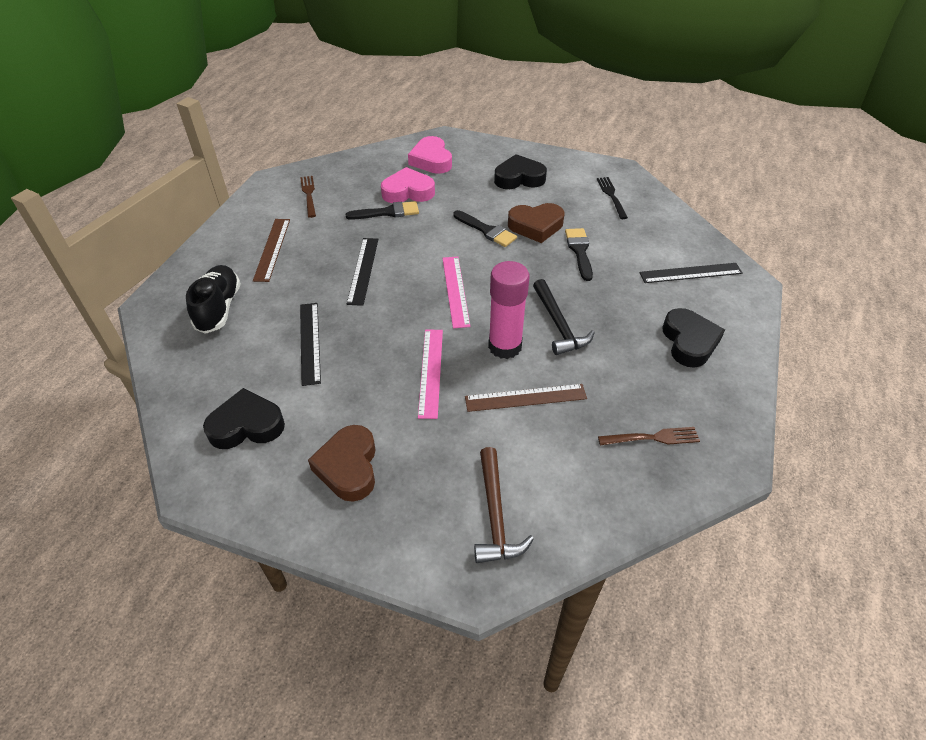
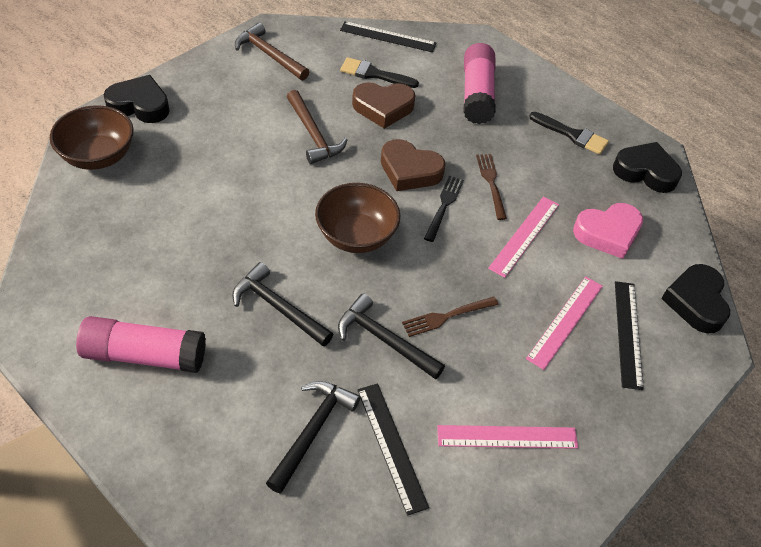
black brush: [346,201,419,220] [453,210,517,247] [565,228,593,281] = 3 -> [340,57,419,88] [529,112,609,155] = 2
black hammer: [533,279,595,355] = 1 -> [232,262,333,347] [266,381,361,494] [338,294,445,380] = 3
black shoe: [186,265,241,334] = 1 -> none = 0
brown bowl: none = 0 -> [50,105,133,170] [315,183,400,253] = 2
brown hammer: [474,447,534,563] = 1 -> [235,23,309,80] [287,90,347,164] = 2
brown ruler: [253,219,290,282] [465,384,587,412] = 2 -> none = 0
pink glue stick: [488,261,530,359] = 1 -> [76,316,206,373] [464,43,496,124] = 2
pink heart: [381,167,435,203] [408,136,452,174] = 2 -> [573,203,643,259] = 1
pink ruler: [418,330,443,419] [442,256,470,329] = 2 -> [437,425,578,449] [488,196,559,278] [526,277,603,370] = 3

